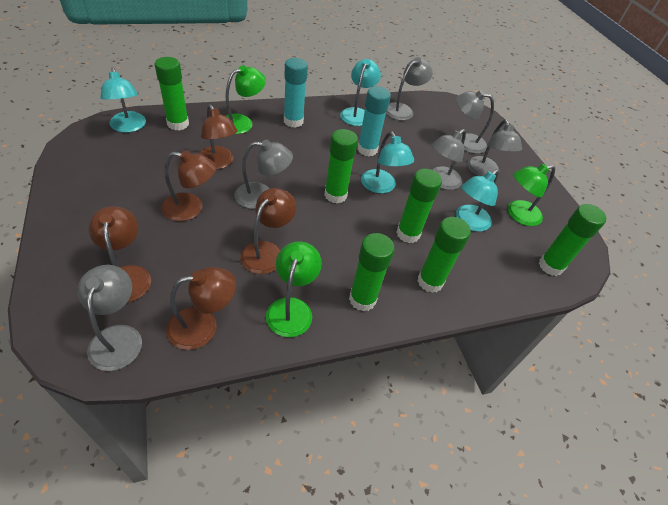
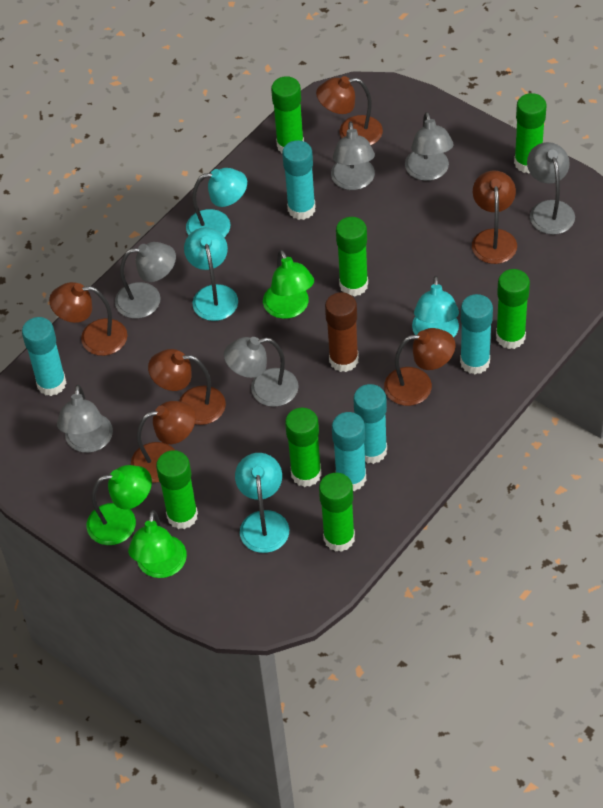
brown glue stick: none = 0 -> [325,292,359,372] = 1
brown lamp: [89,207,151,303] [161,150,216,221] [166,267,236,350] [198,104,238,169] [240,188,296,274] = 5 -> [49,282,127,356] [131,401,196,483] [148,349,226,425] [316,76,383,145] [384,328,455,406] [472,170,517,264] = 6
green glue stick: [155,57,189,131] [324,129,358,203] [349,233,395,312] [396,169,442,243] [418,217,471,293] [539,204,606,276] = 6 -> [156,450,198,529] [271,76,304,153] [285,408,322,487] [319,473,355,552] [336,217,368,296] [496,269,530,349] [514,93,547,173] = 7
turquoise glue stick: [284,58,308,128] [357,86,391,156] = 2 -> [22,317,66,396] [282,140,316,220] [332,412,366,491] [353,384,387,464] [460,294,493,374] = 5

